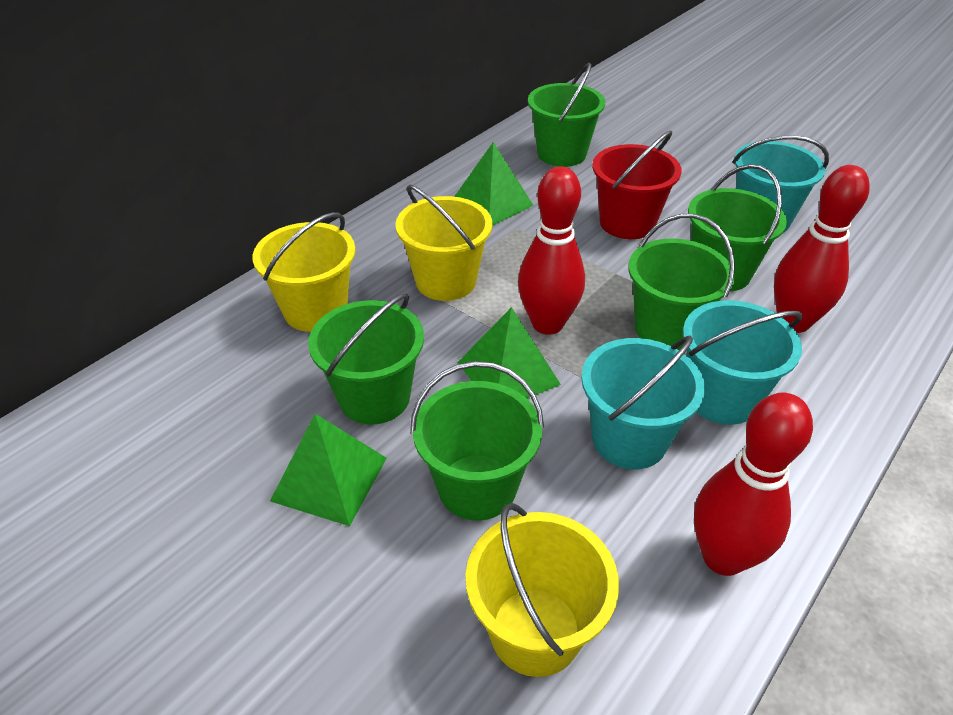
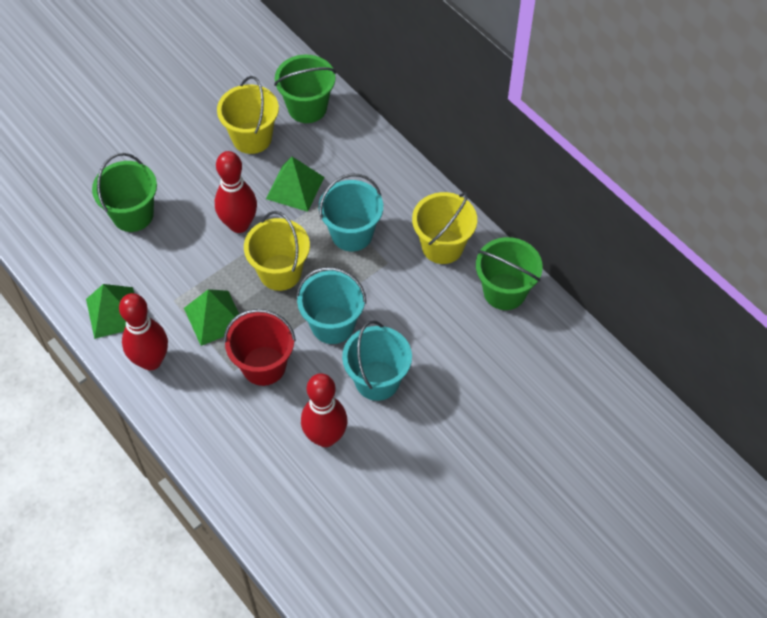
green bucket: [308,293,424,425] [410,361,544,521] [528,63,605,167] [628,214,735,350] [688,164,787,291] = 5 -> [92,153,157,232] [274,55,336,123] [476,237,543,310] = 3

